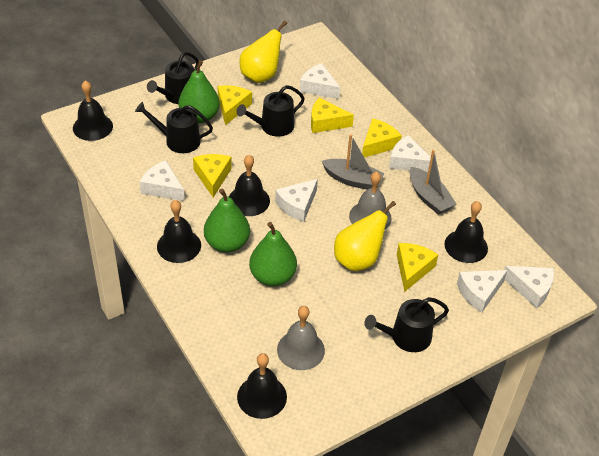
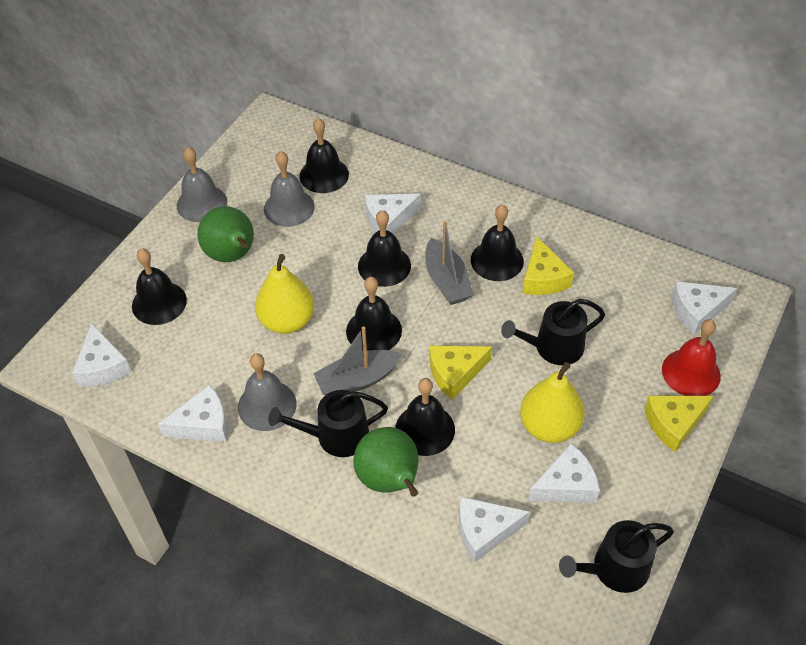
black bell: [73,80,113,141] [157,200,201,263] [229,155,270,216] [237,353,287,419] [444,201,488,263] = 5 -> [132,248,187,325] [299,118,349,193] [346,277,402,351] [358,210,411,287] [395,378,455,456] [471,205,524,281] = 6
black watering can: [135,102,213,153] [147,52,199,104] [237,85,305,137] [364,297,449,352] = 4 -> [268,390,388,457] [501,299,605,365] [559,520,674,593] = 3
green pear: [179,60,220,123] [204,188,250,253] [249,222,297,286] = 3 -> [197,206,254,262] [354,427,418,497] = 2
grey bell: [277,306,325,370] [349,171,392,229] = 2 -> [177,147,227,222] [238,353,296,431] [264,151,315,227] = 3
red bell: none = 0 -> [662,319,721,396] = 1
yellow cheese: [193,154,232,198] [218,85,252,125] [311,98,354,133] [362,118,402,158] [397,243,438,291] = 5 -> [430,346,492,400] [523,236,574,295] [644,396,714,452] = 3

